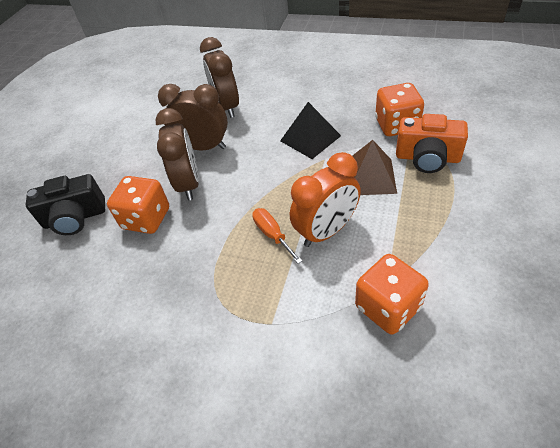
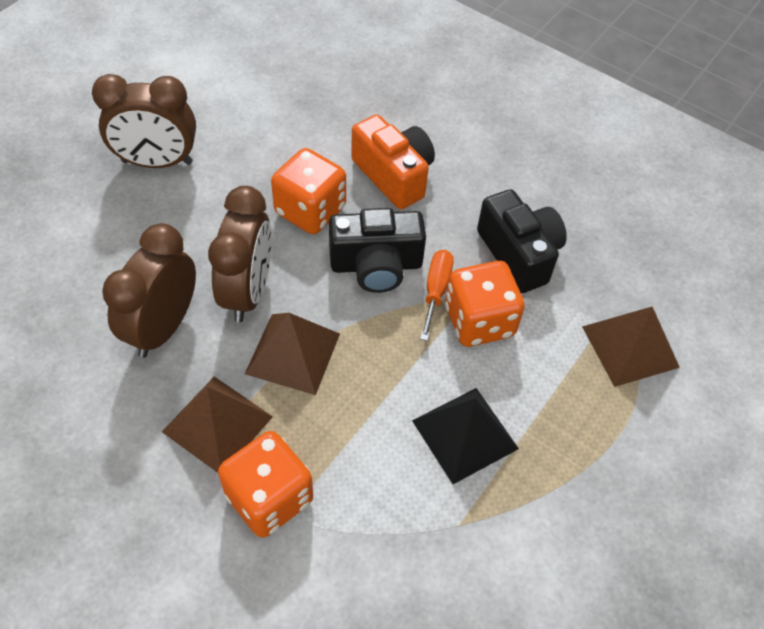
black camera: [26,174,105,235] = 1 -> [329,208,426,293] [477,189,567,293] = 2
brown pyramid: [352,140,397,195] = 1 -> [162,376,273,473] [245,313,340,395] [582,307,680,387] = 3
orange clock: [290,152,361,247] = 1 -> none = 0

